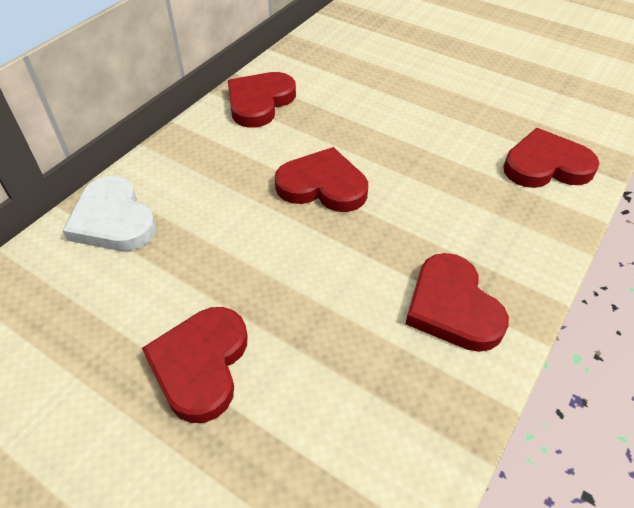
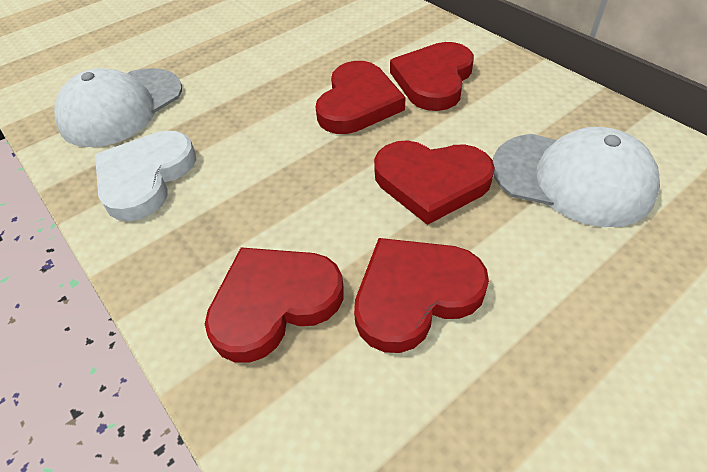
white cap: none = 0 -> [54,68,182,147] [493,127,660,227] = 2

